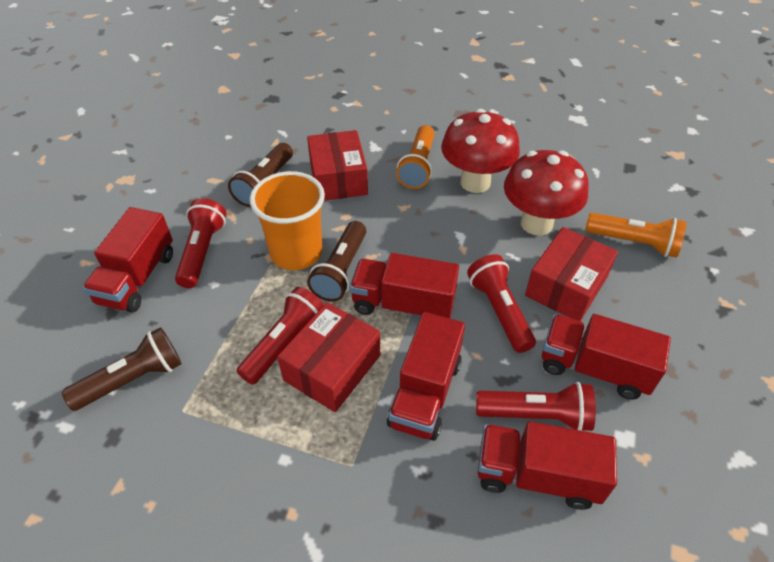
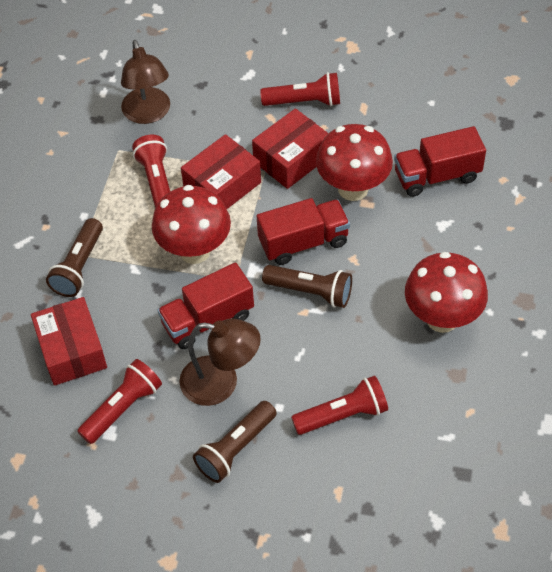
brown lamp: none = 0 -> [121,40,170,124] [179,319,261,406] = 2
orange cup: [250,171,325,270] = 1 -> none = 0
orange flashlight: [396,125,435,189] [585,213,686,258] = 2 -> none = 0
red mushroom: [441,109,520,193] [504,150,589,236] = 2 -> [152,185,231,264] [316,124,393,201] [405,252,488,333] = 3
red truck: [82,207,173,313] [350,253,459,318] [387,312,465,441] [478,421,617,510] [542,314,671,400] = 5 -> [158,263,254,349] [257,198,350,265] [394,126,486,197] = 3

